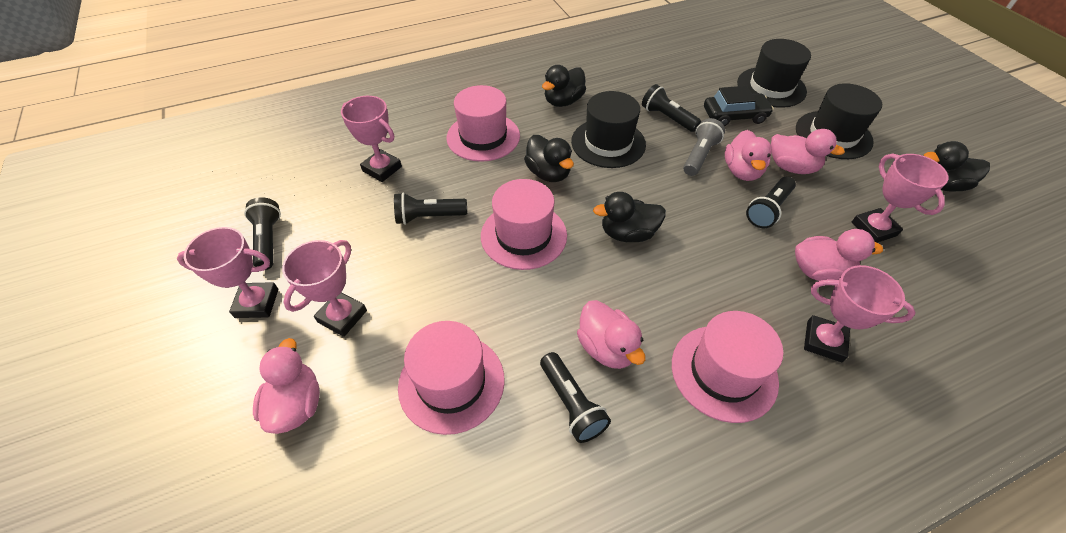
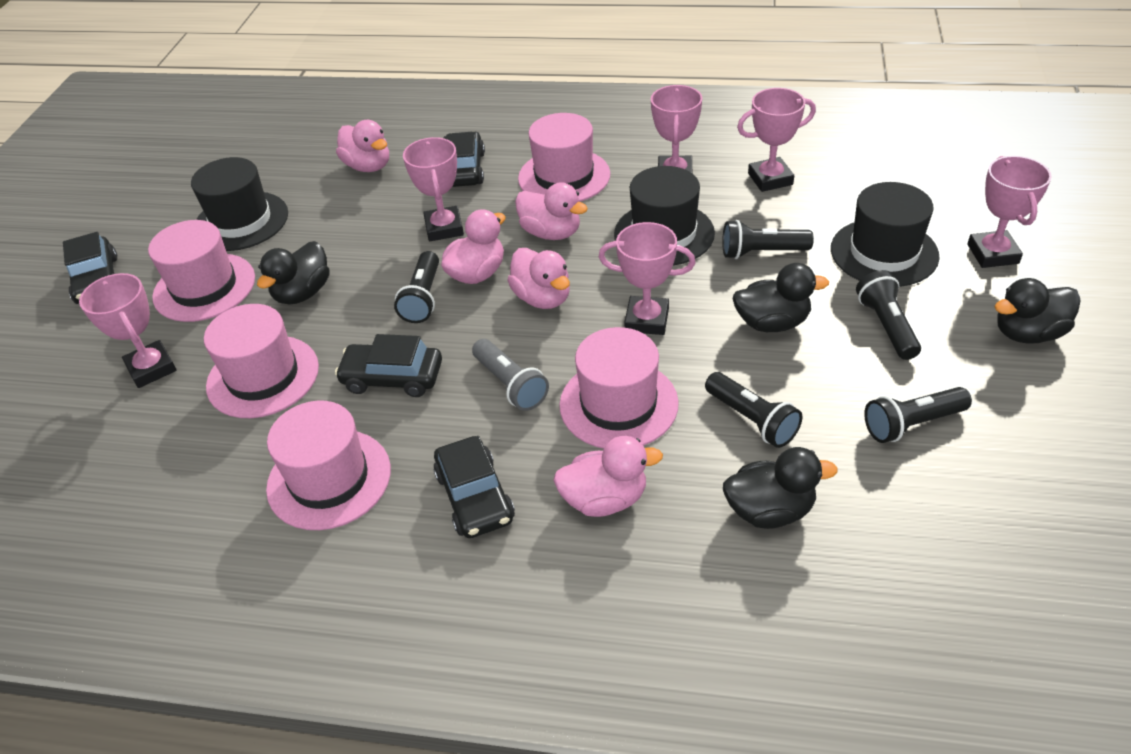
black car: [704,86,774,126] = 1 -> [63,232,117,304] [335,334,442,397] [433,436,515,538] [444,131,485,187] = 4
pink hat: [398,321,505,435] [447,85,520,162] [481,179,567,270] [672,311,783,423] = 4 -> [148,220,255,322] [204,304,319,418] [266,401,391,530] [518,113,610,202] [559,327,679,449] = 5
pink trophy: [177,227,279,318] [282,240,367,337] [341,96,402,182] [804,265,915,362] [852,154,948,243] = 5 -> [79,273,177,388] [403,137,464,241] [599,222,696,335] [651,85,702,173] [737,88,816,192] [967,156,1051,268] = 6

